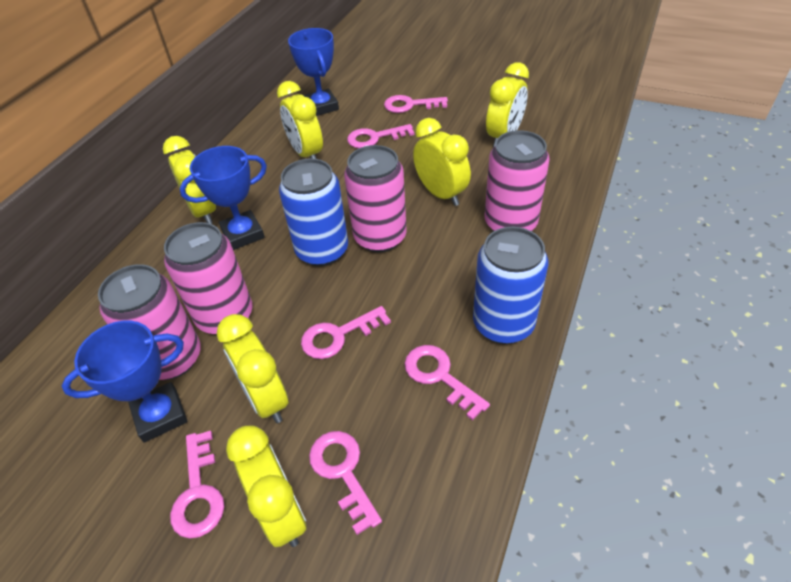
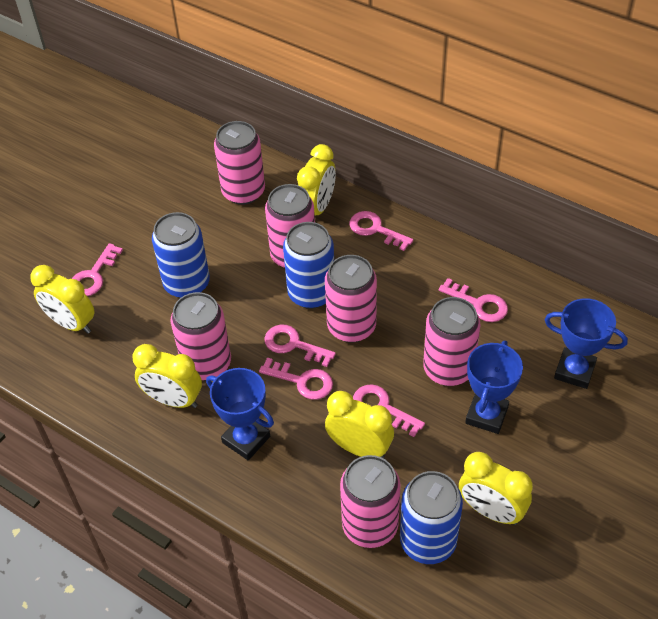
blue can: [279,158,348,266] [473,227,548,344] = 2 -> [152,212,210,298] [283,222,334,309] [400,471,463,564] = 3
pink can: [98,264,201,380] [164,222,253,335] [344,145,407,252] [485,130,550,231] = 4 -> [170,292,231,380] [214,121,265,205] [265,184,315,268] [325,255,377,342] [340,455,401,548] [423,297,480,386] = 6
yellow clock: [163,136,216,224] [217,314,289,423] [226,425,307,547] [277,81,323,159] [413,118,471,206] [486,62,529,147] = 6 -> [30,265,94,334] [132,344,202,408] [297,144,336,216] [325,391,394,459] [459,452,533,525] = 5

